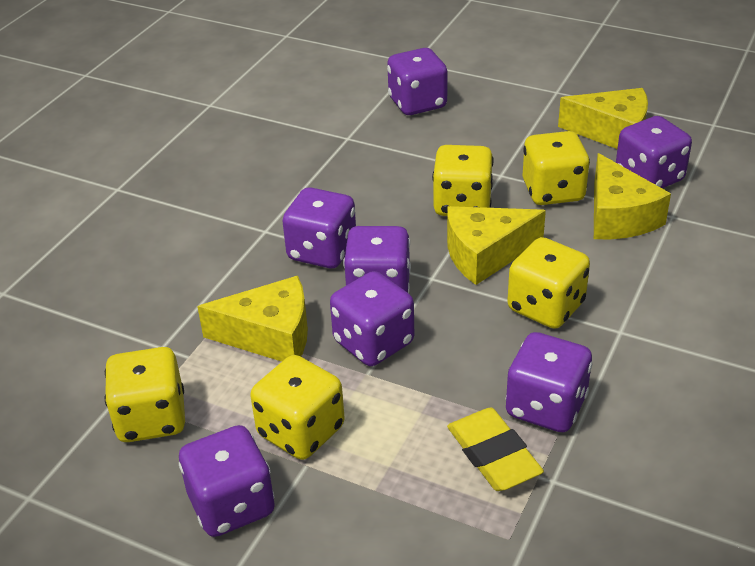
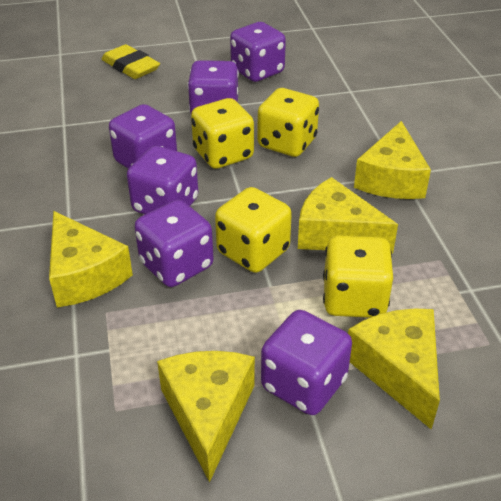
purple dice: [179,425,275,537] [283,187,356,268] [330,271,414,366] [343,226,411,293] [387,48,448,115] [506,332,592,432] [616,116,692,188] = 7 -> [109,104,177,169] [127,146,198,214] [135,200,214,287] [187,60,239,113] [230,22,286,82] [261,310,352,415] = 6
yellow cheese: [197,276,308,362] [447,206,546,285] [558,88,648,149] [594,153,671,239] = 4 -> [49,211,133,307] [157,351,255,482] [298,177,398,254] [348,309,440,430] [354,121,431,199] = 5
yellow dice: [104,347,185,442] [250,355,345,460] [432,145,494,216] [507,237,590,329] [523,131,590,205] = 5 -> [191,98,254,169] [215,187,292,273] [258,88,319,157] [323,235,393,318] = 4

